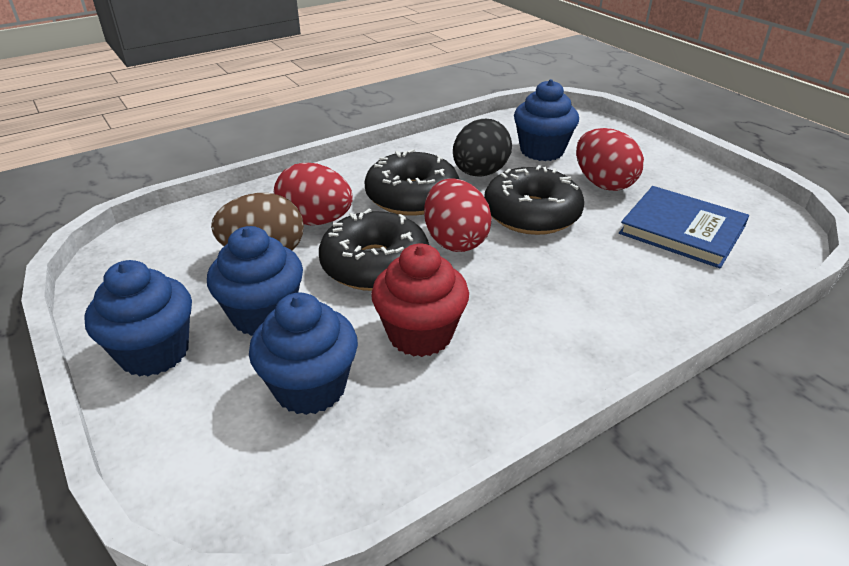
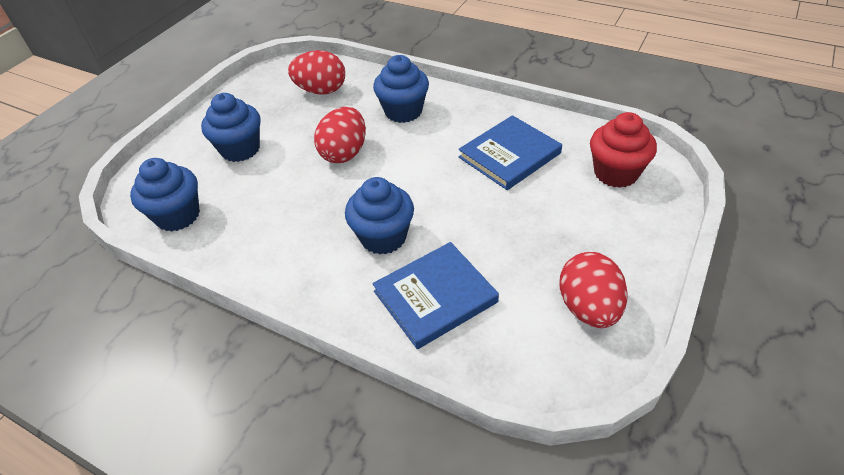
black donut: [319,209,429,291] [364,149,459,216] [484,165,584,235] = 3 -> none = 0
black egg: [453,119,512,177] = 1 -> none = 0
blue book: [619,186,749,268] = 1 -> [372,242,499,349] [459,115,562,190] = 2
brown egg: [211,193,304,250] = 1 -> none = 0

